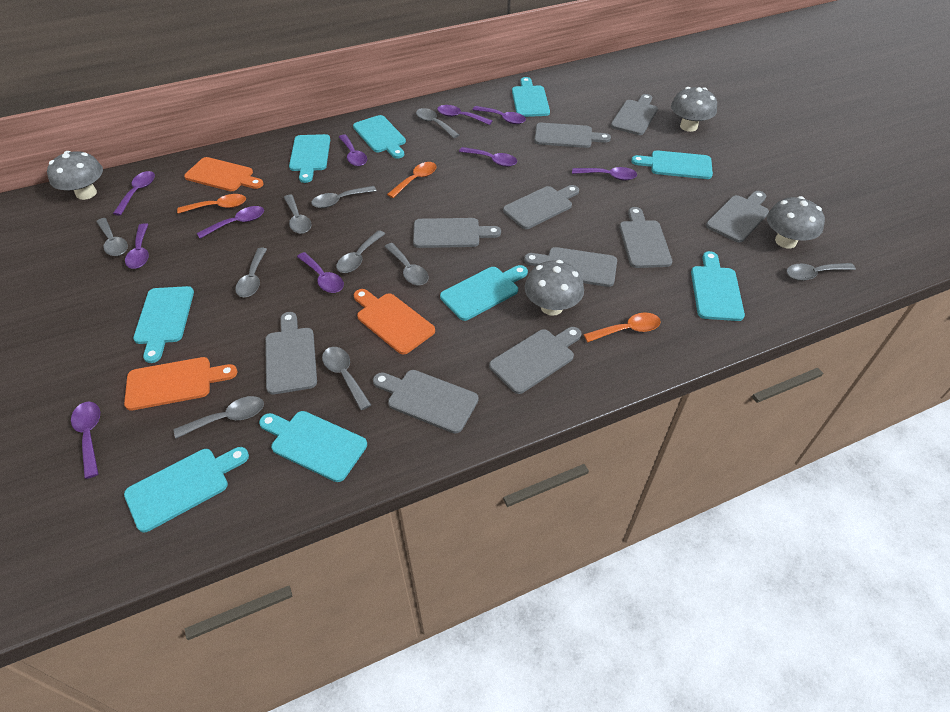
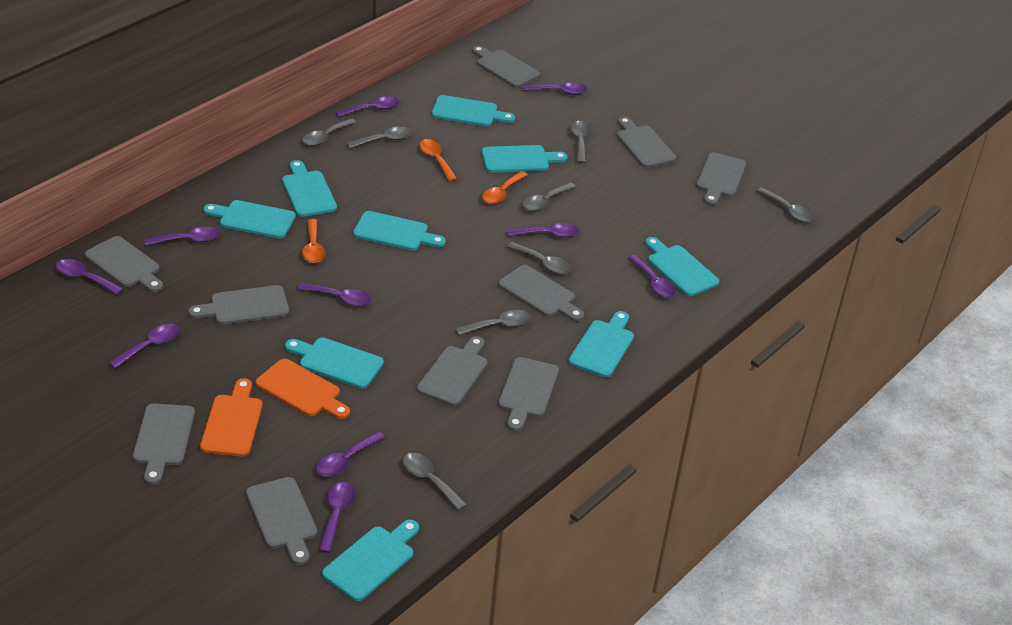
grey mushroom: [47,151,103,200] [525,260,584,316] [671,87,717,132] [767,196,825,248] = 4 -> none = 0
grey spoon: [96,218,128,256] [174,396,264,438] [235,248,267,297] [284,194,312,234] [311,186,377,208] [322,347,371,410] [336,230,385,273] [385,243,429,285] [416,108,459,138] [786,263,856,281] = 10 -> [302,118,356,146] [347,126,412,149] [403,453,467,511] [455,310,531,335] [507,242,571,274] [522,182,576,211] [570,121,591,163] [757,187,814,222] = 8
orange cutting board: [124,357,237,411] [184,157,264,191] [354,289,435,355] = 3 -> [200,378,263,457] [255,359,350,419] = 2

